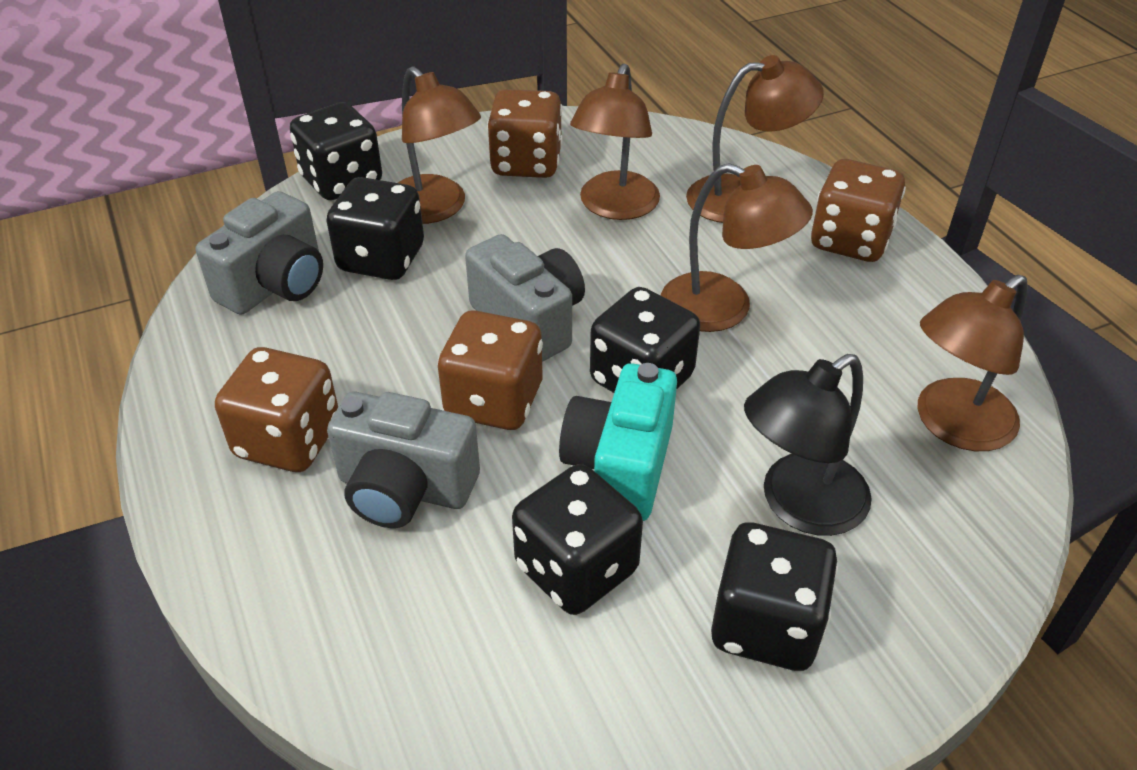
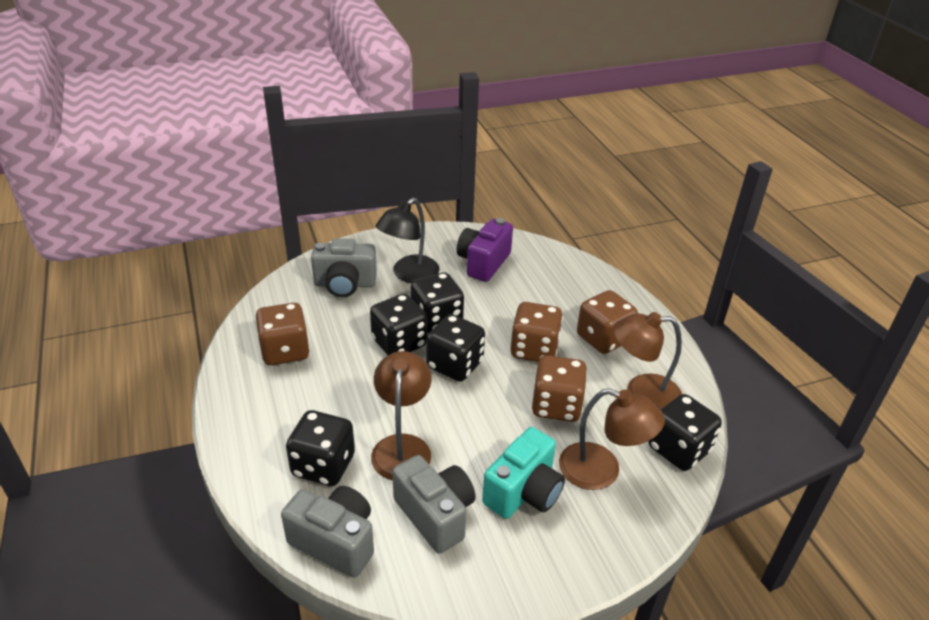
brown lamp: [398,67,481,224] [570,64,660,220] [661,163,813,332] [686,55,824,223] [918,275,1028,451] = 5 -> [371,351,432,480] [559,388,665,490] [613,312,682,410] = 3
purple camera: none = 0 -> [457,218,513,282] = 1

